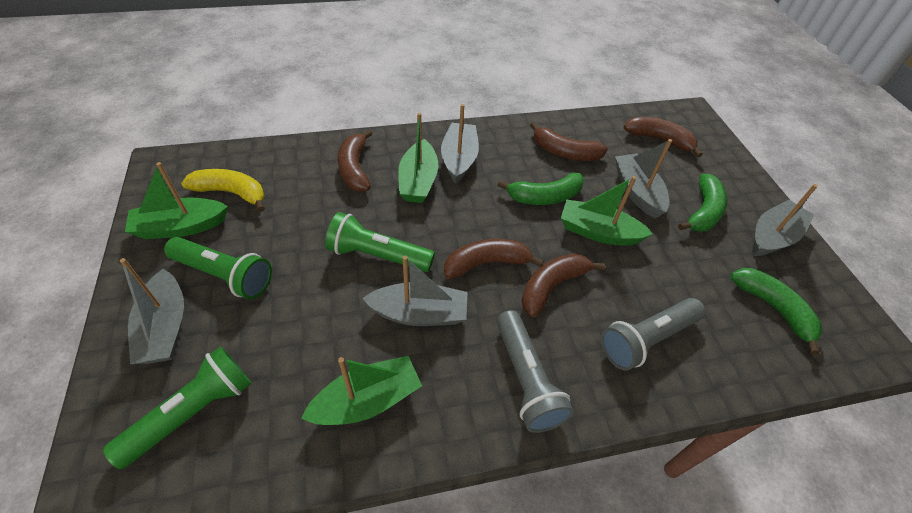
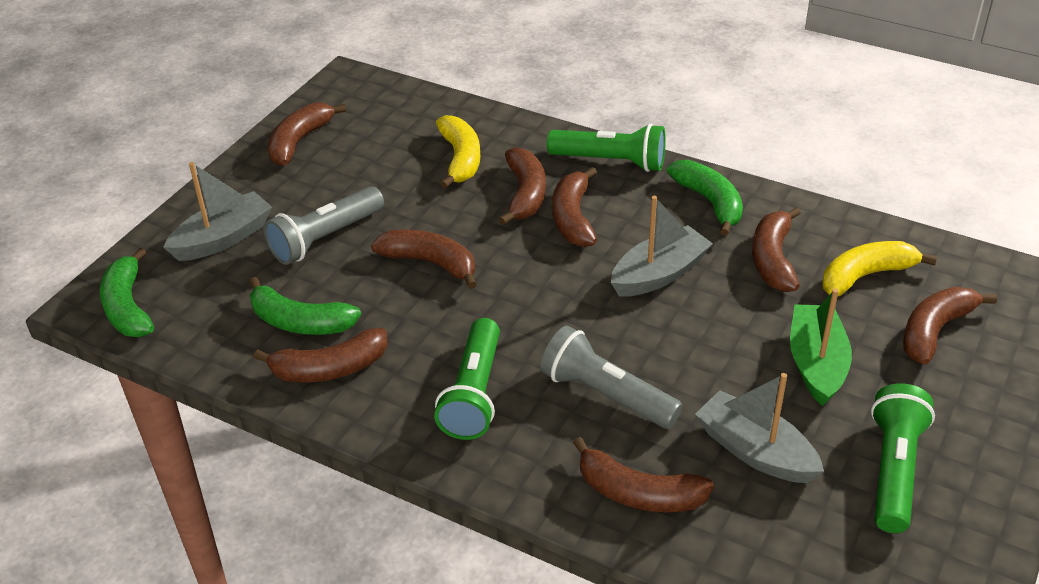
brown banana: [338,130,372,192] [444,239,544,279] [521,254,605,317] [530,122,608,161] [623,117,703,157] = 5 -> [254,328,388,382] [268,103,346,166] [371,229,477,289] [499,147,546,225] [552,167,597,247] [573,437,714,512] [752,207,801,292] [903,287,997,365] = 8
green boat: [125,162,228,239] [301,356,422,425] [398,113,438,203] [561,176,653,246] = 4 -> [790,289,852,406] = 1
grey boat: [120,258,184,364] [362,256,467,326] [441,104,479,184] [615,139,672,218] [752,184,818,256] = 5 -> [163,162,272,261] [611,196,713,297] [695,373,824,483] = 3
yellow banana: [181,169,265,212] = 1 -> [436,115,480,189] [822,241,937,297] = 2

